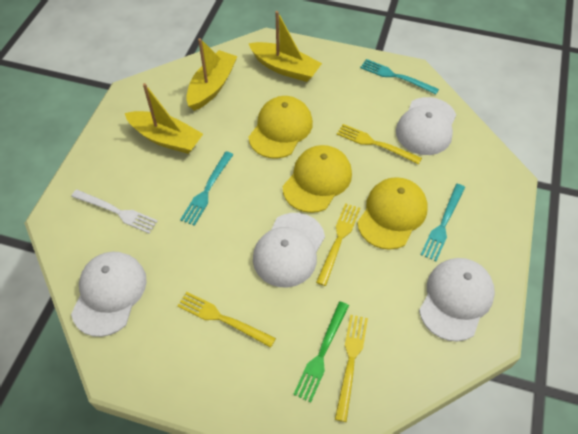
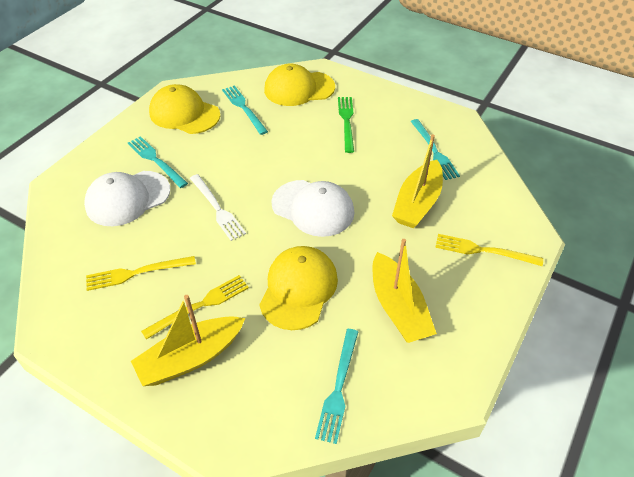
turquoise fork: [180,151,233,226] [360,59,439,95] [421,184,465,261] = 3 -> [128,136,188,188] [222,85,268,135] [315,329,358,444] [411,119,460,180] = 4
white cap: [71,252,147,337] [253,213,325,288] [396,97,456,155] [419,258,495,342] = 4 -> [84,171,170,226] [271,180,354,237] = 2
yellow fork: [178,292,276,348] [316,203,360,286] [335,315,368,422] [337,124,422,164] = 4 -> [86,256,196,291] [141,275,249,340] [435,234,543,266] = 3

